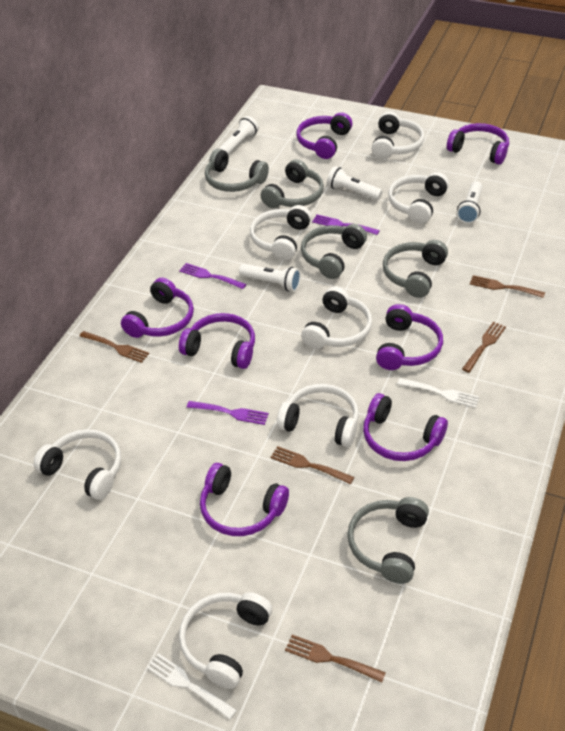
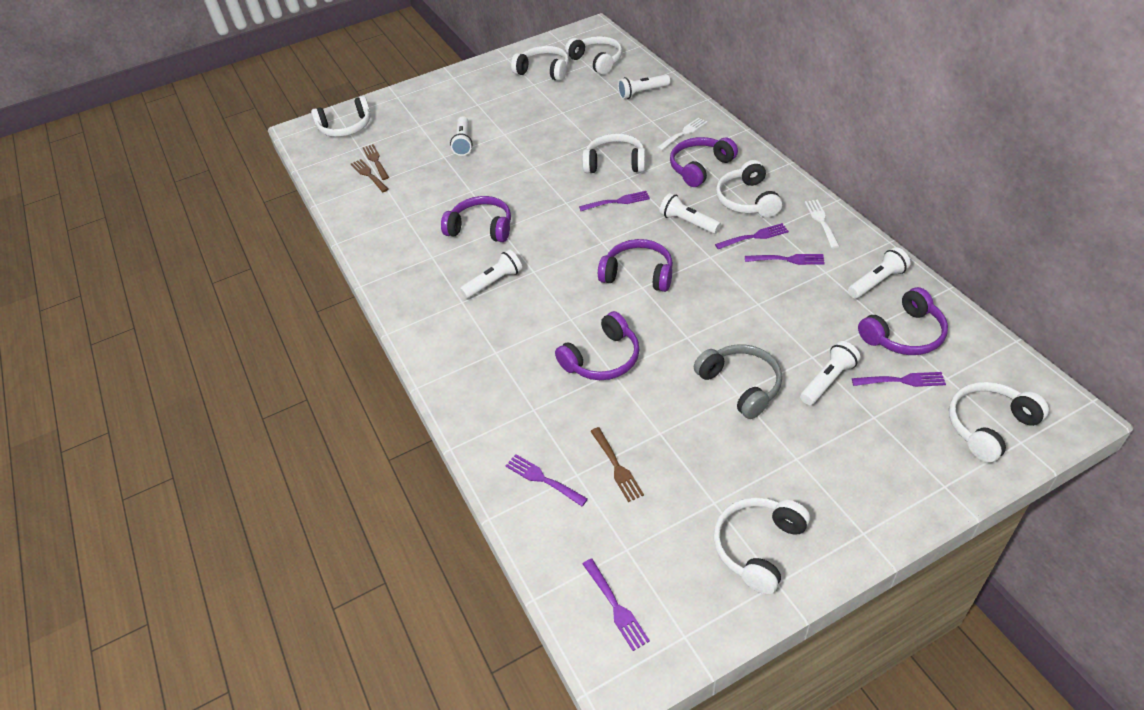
brown fork: [79,331,149,363] [270,446,354,484] [285,635,386,682] [462,321,506,373] [470,275,545,298] = 5 -> [351,159,388,192] [363,144,389,180] [590,427,644,502] = 3
grey headphones: [205,149,269,192] [260,159,324,208] [301,224,367,279] [347,497,429,584] [383,240,448,298] = 5 -> [694,344,782,419] = 1
purple fork: [179,263,246,289] [187,401,269,425] [312,215,380,235] = 3 -> [505,454,588,506] [579,191,650,211] [583,559,650,651] [715,223,789,249] [745,254,825,265] [852,372,946,387] = 6
purple headphones: [121,277,194,338] [179,313,255,369] [200,463,289,536] [296,112,352,159] [363,393,448,461] [376,304,443,370] [447,123,509,165] = 7 -> [441,196,511,242] [555,311,640,380] [598,239,673,292] [670,137,738,187] [858,287,948,355] = 5
white flashlight: [219,116,259,155] [239,264,301,292] [327,166,383,200] [457,181,482,223] = 4 -> [450,116,473,156] [460,250,522,299] [618,74,670,99] [660,193,721,234] [800,341,861,405] [848,247,911,299] = 6

